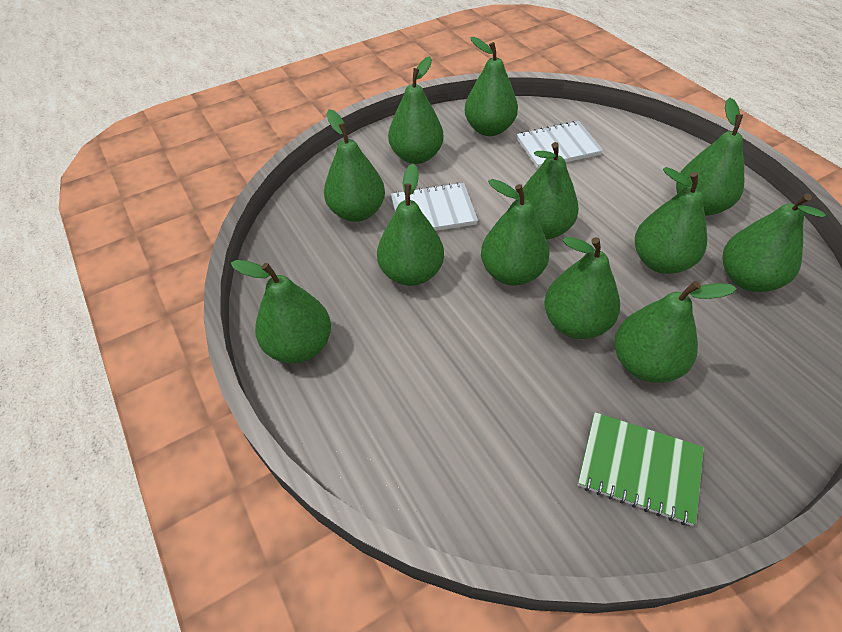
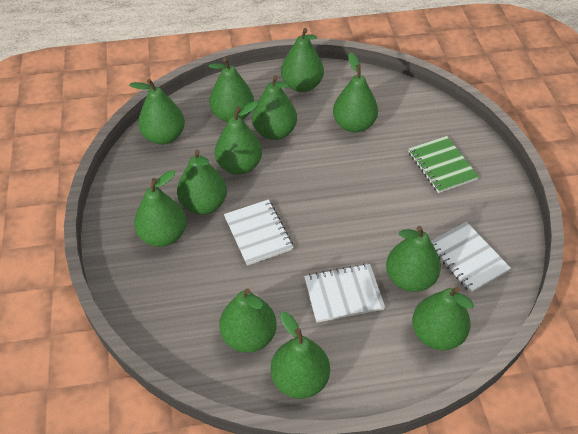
white notebook: [391,182,478,231] [516,121,603,169] = 2 -> [224,199,293,266] [304,264,385,323] [431,222,511,293] = 3

